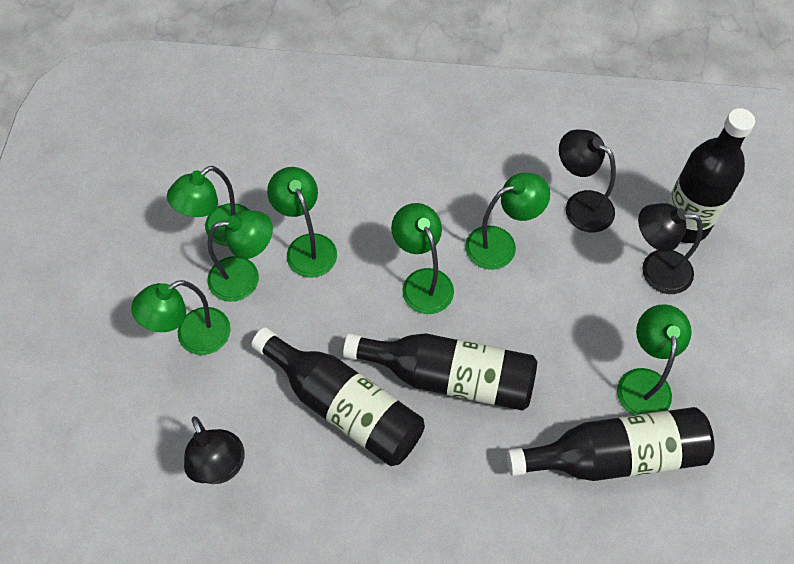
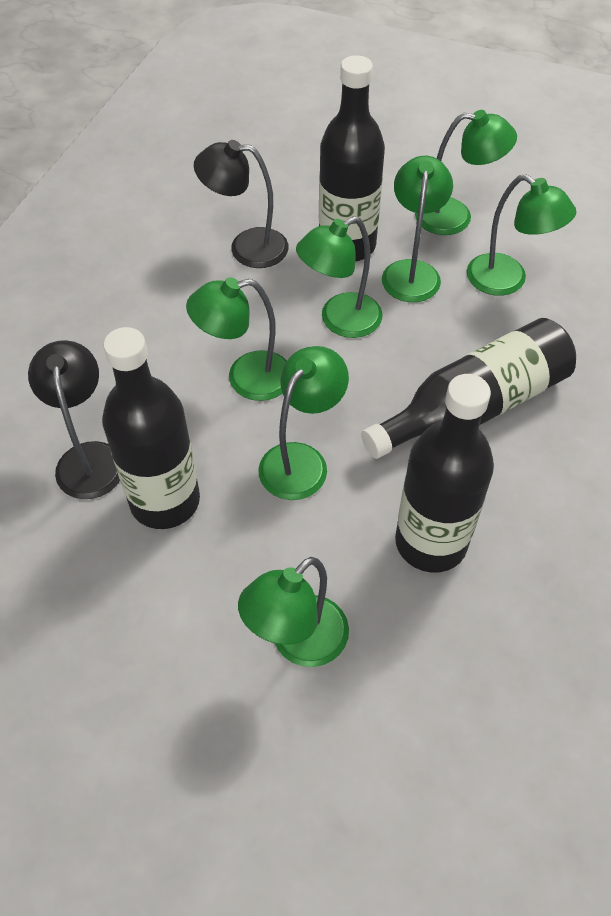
black lamp: [184,416,245,484] [559,129,616,232] [638,203,703,294] = 3 -> [28,340,120,499] [194,140,289,268] = 2

